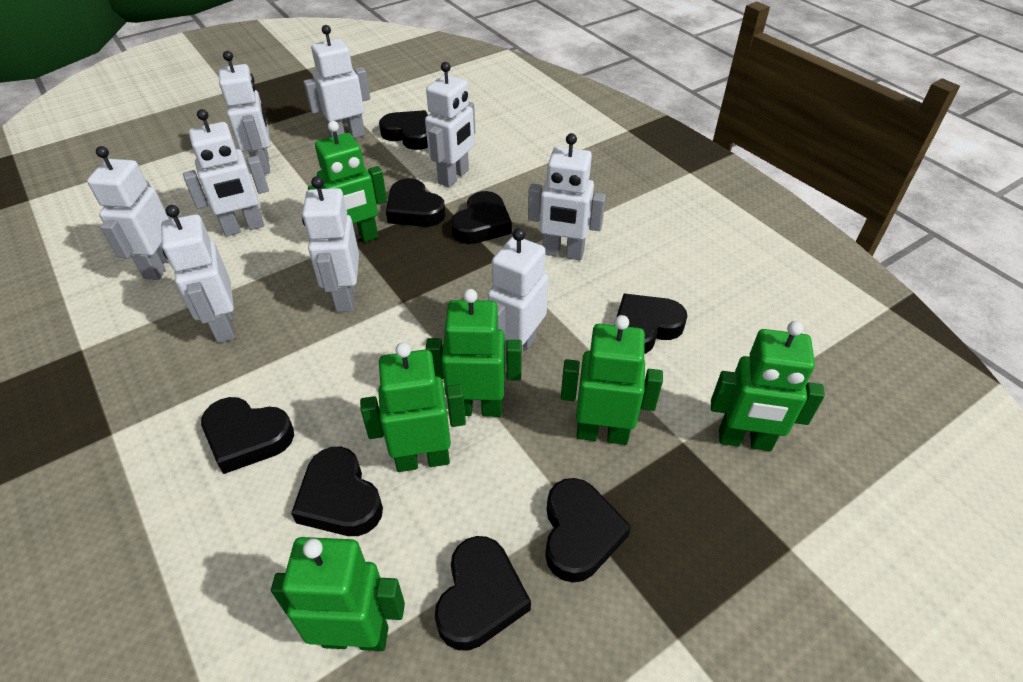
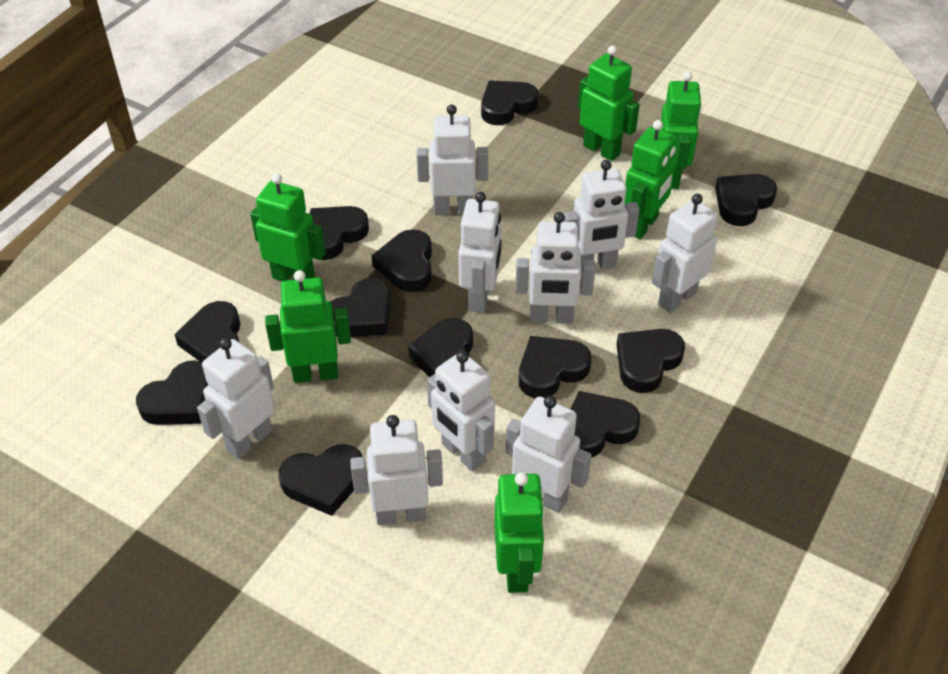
black heart: [201,397,294,474] [291,447,383,536] [379,110,428,150] [386,178,446,227] [435,536,531,651] [451,191,512,244] [545,478,631,583] [614,294,688,354] = 8 -> [136,360,208,425] [174,301,240,362] [279,444,363,516] [310,206,369,260] [330,278,391,337] [371,229,432,292] [408,318,473,377] [481,80,539,125] [519,336,591,398] [571,391,640,458] [617,329,685,393] [715,174,777,226] = 12

